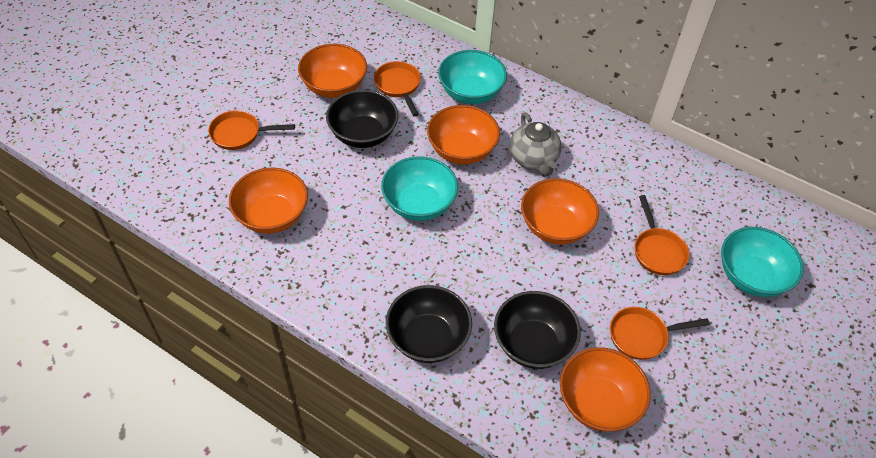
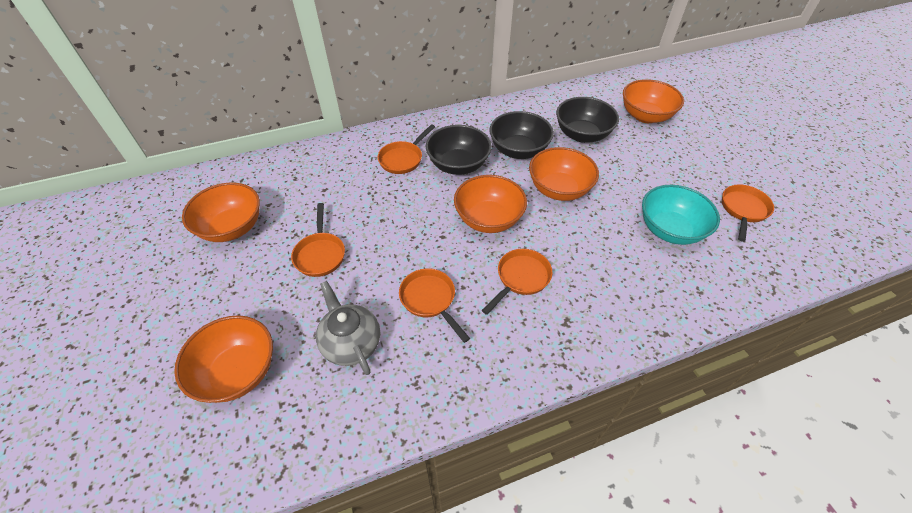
orange pan: [208,110,295,150] [374,61,421,116] [610,307,710,360] [635,195,689,275] = 4 -> [291,203,345,277] [378,124,435,174] [399,268,470,343] [482,249,552,315] [722,185,774,242] = 5
turquoise bowl: [381,156,458,221] [438,50,507,104] [721,227,804,297] = 3 -> [642,185,720,245] = 1

